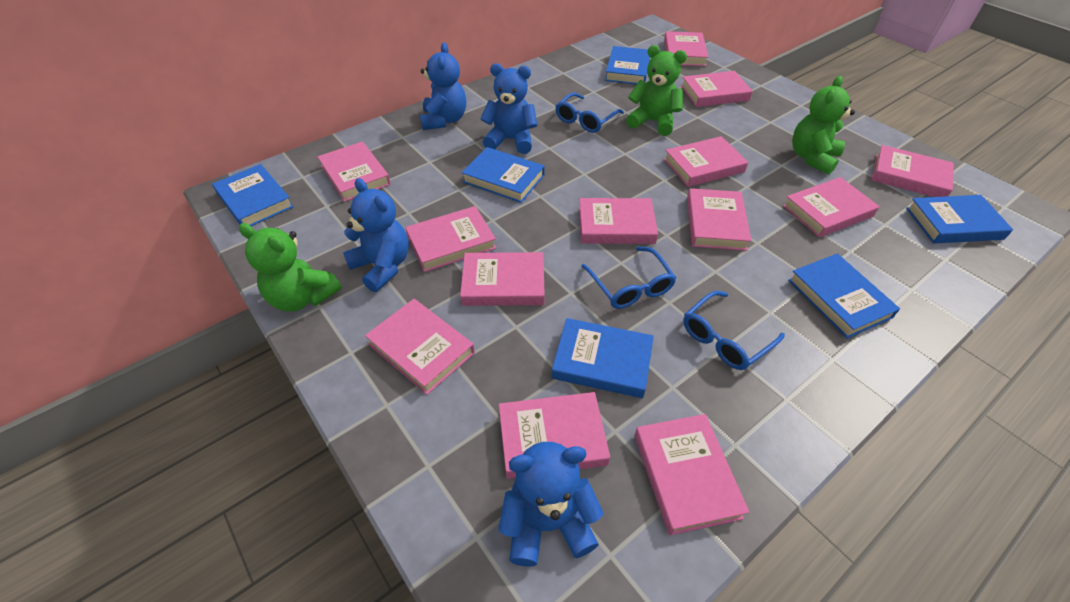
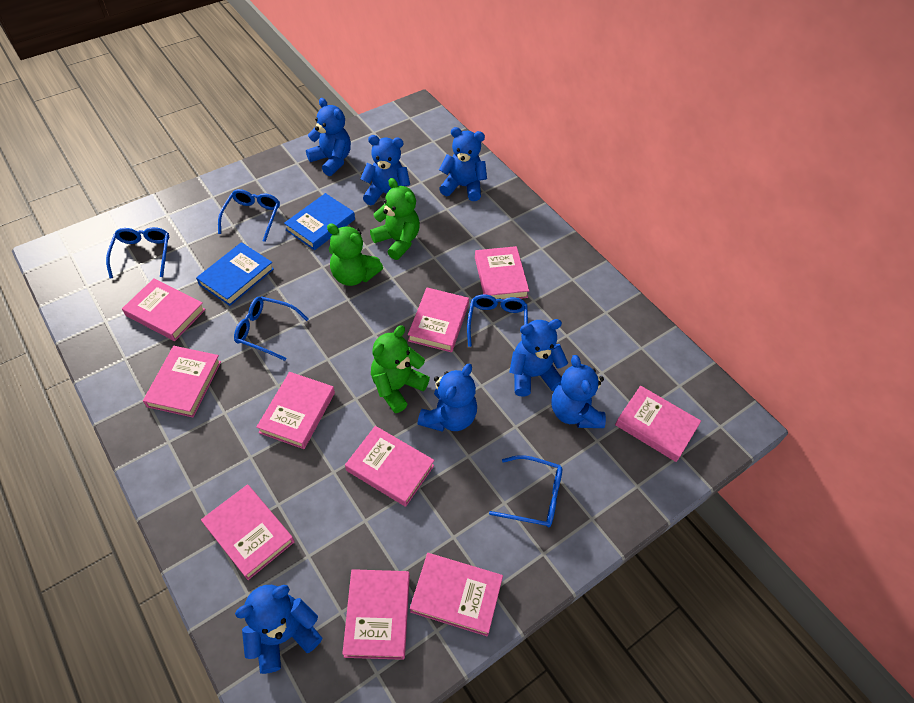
blue book: [212,164,294,226] [462,147,545,203] [552,318,654,398] [605,46,650,84] [788,253,900,339] [906,195,1013,244] = 6 -> [196,242,274,306] [284,193,355,250] = 2
blue glasses: [555,93,624,133] [581,247,676,309] [683,291,785,370] = 3 -> [106,227,169,278] [218,189,280,242] [234,296,309,361] [467,294,528,347] [489,455,562,527] = 5
blue teddy bear: [343,178,409,292] [420,42,466,130] [480,63,538,154] [498,442,604,567] = 4 -> [235,585,322,674] [306,98,351,176] [360,135,410,205] [417,364,477,432] [439,127,487,201] [509,319,568,397] [551,355,606,428] = 7
pink book: [317,141,391,202] [365,299,475,395] [405,206,496,272] [460,252,545,306] [499,392,610,479] [579,198,658,244] [635,414,749,535] [664,31,708,66] [664,136,748,187] [681,71,753,107] [687,188,752,251] [783,177,880,238] [872,145,954,197] = 13 -> [122,278,206,341] [143,346,221,417] [201,484,294,580] [256,372,335,449] [342,569,410,660] [345,426,434,507] [408,287,469,352] [410,553,503,636] [475,246,529,300] [615,386,701,462] = 10

